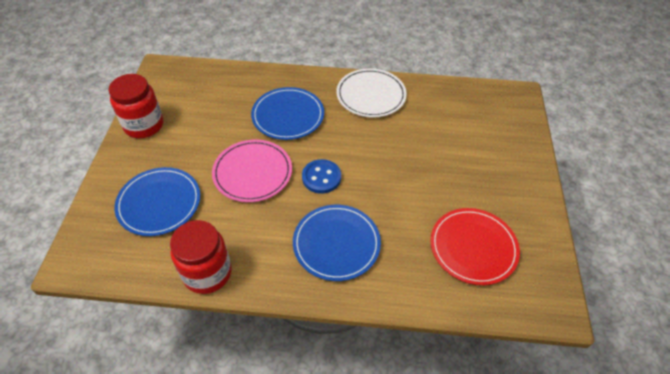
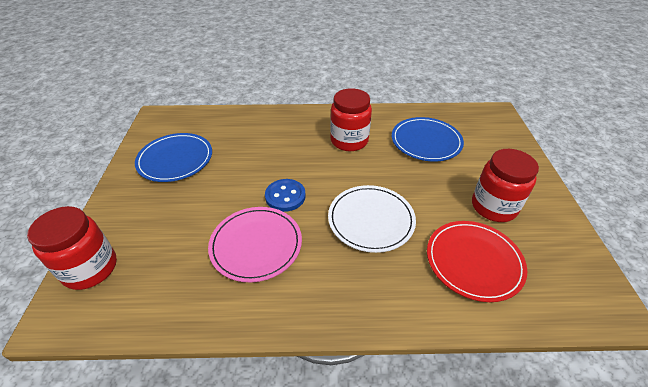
blue plate: [114,167,200,236] [251,87,324,140] [293,205,381,281] = 3 -> [135,133,212,182] [392,117,464,161] = 2
red jar: [108,74,163,138] [170,220,232,294] = 2 -> [27,206,117,290] [330,88,372,151] [472,149,539,222] = 3

